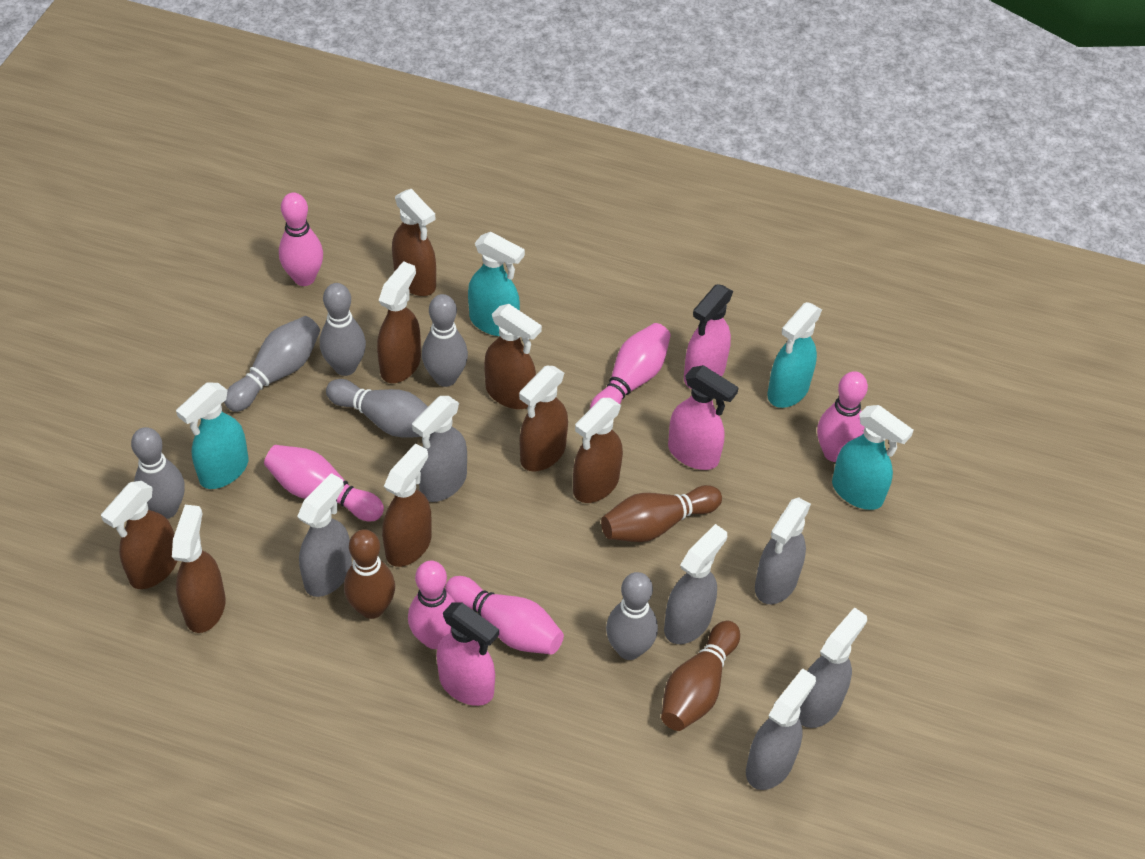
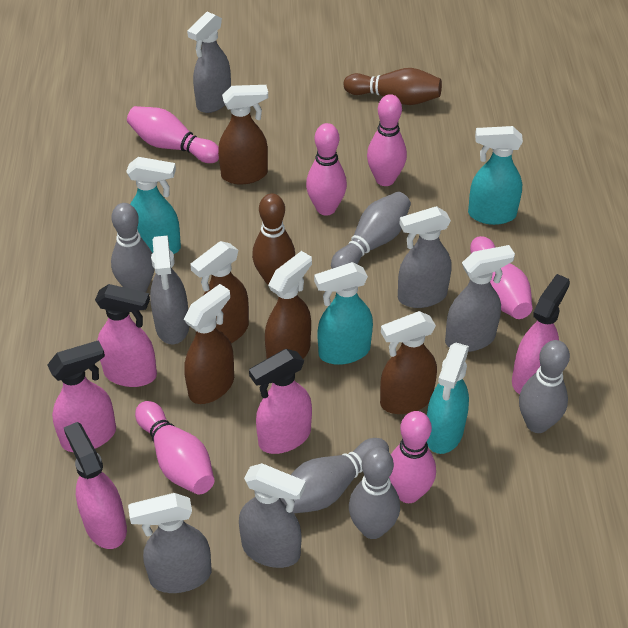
brown bowling pin: [344,529,395,619] [601,485,722,542] [661,621,740,731] = 3 -> [252,194,295,285] [344,68,442,105] = 2
brown spray bottle: [101,481,177,589] [172,505,226,633] [377,261,421,383] [382,443,432,567] [392,189,436,296] [484,304,542,409] [519,366,568,471] [573,398,623,503] = 8 -> [184,284,234,404] [190,241,249,343] [218,85,268,184] [265,251,312,359] [380,311,437,414] = 5
grey bowling pin: [131,427,185,519] [224,316,320,412] [320,283,366,376] [326,379,428,438] [422,294,468,387] [606,572,658,660] = 6 -> [111,203,155,292] [280,438,389,514] [331,192,411,269] [349,447,400,539] [519,340,570,433] = 5
pink spray bottle: [436,602,499,706] [668,365,739,470] [684,284,733,389] = 3 -> [47,340,116,452] [64,422,127,549] [95,284,157,387] [249,349,312,454] [512,274,570,394] = 5

